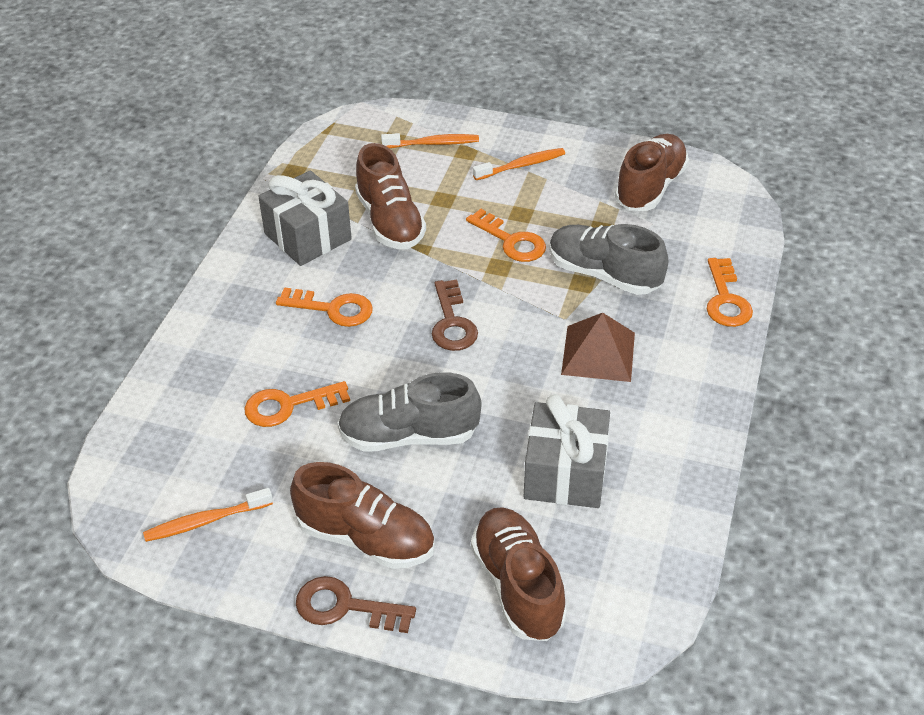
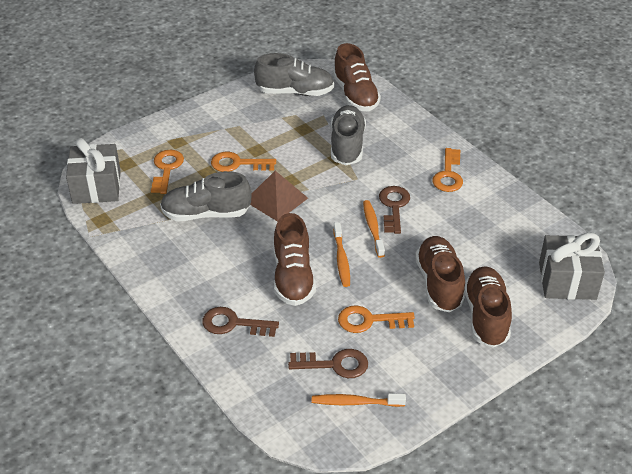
brown key: [296,576,416,633] [432,280,478,351] = 2 -> [202,307,279,337] [288,349,368,378] [379,186,410,234] = 3
grey shoe: [337,372,482,452] [549,224,668,295] = 2 -> [160,171,252,221] [254,53,334,96] [331,105,366,165] = 3

